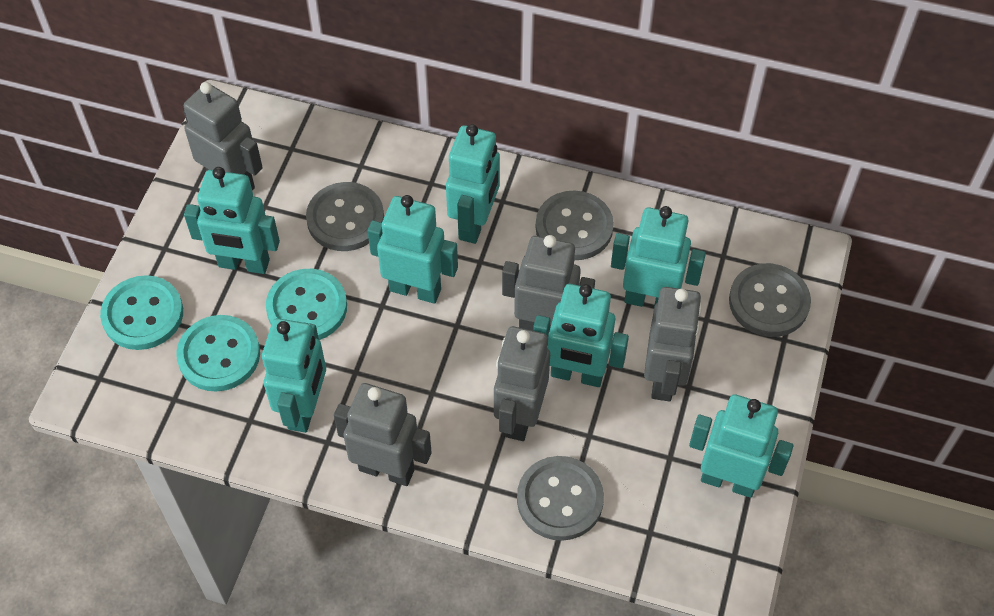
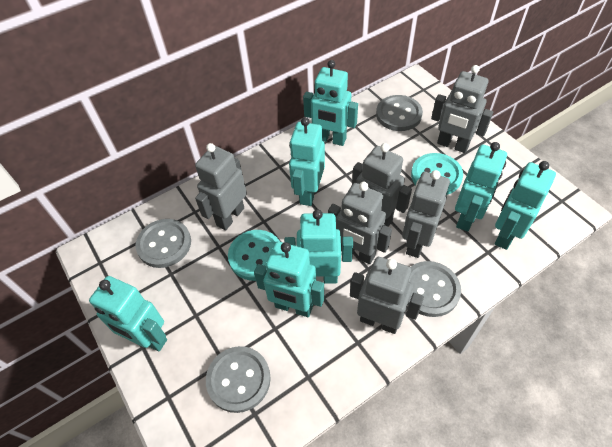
grey robot: [184,82,263,190] [334,383,432,486] [494,326,550,441] [502,235,595,331] [644,287,702,401] = 5 -> [195,143,247,230] [328,182,392,264] [350,257,424,334] [352,143,412,227] [402,170,450,258] [431,65,493,153] = 6
turquoise button: [100,275,183,350] [176,315,260,392] [266,269,347,340] = 3 -> [228,230,280,281] [411,153,463,195] = 2

